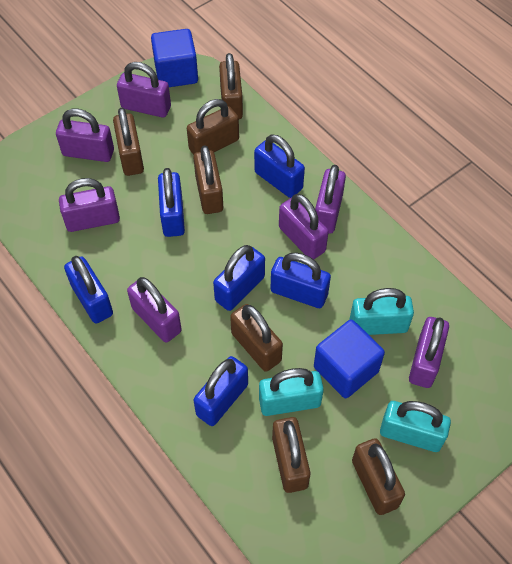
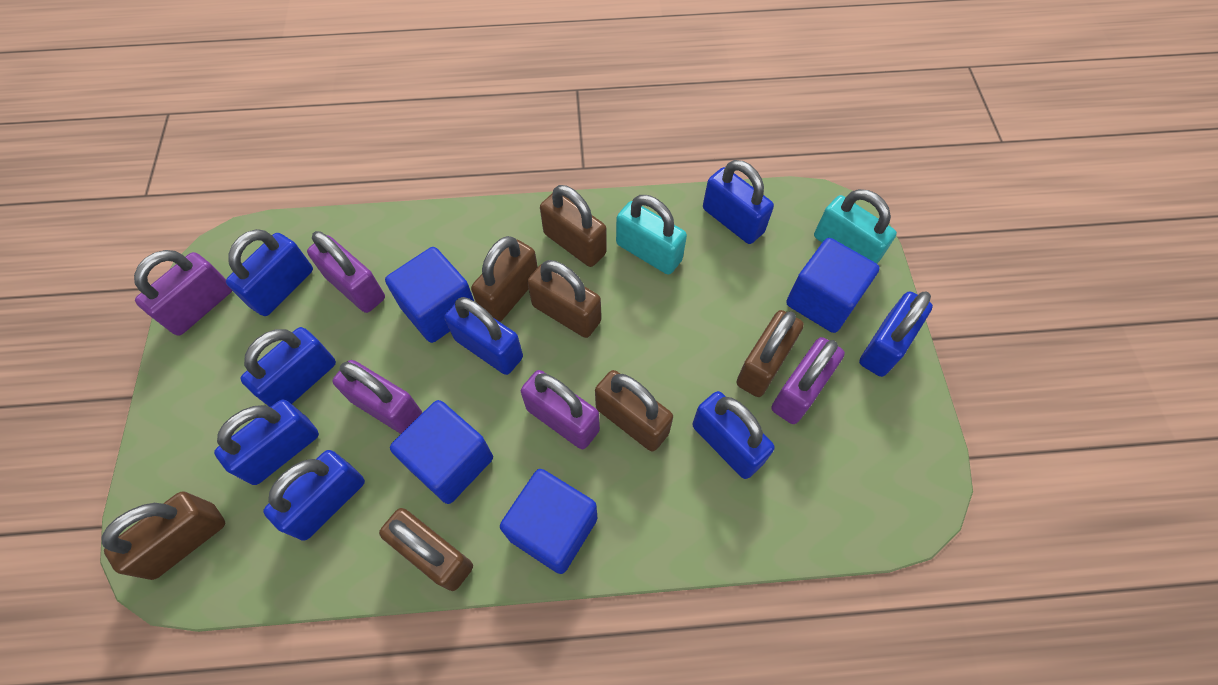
blue cube: [151,29,198,87] [314,320,385,398] = 2 -> [385,247,474,343] [390,400,493,504] [500,469,597,574] [786,238,880,333] = 4
blue padlock: [64,256,113,324] [158,168,185,237] [194,356,248,426] [213,245,265,311] [254,135,305,198] [270,253,331,308] = 6 -> [214,400,319,485] [226,229,313,316] [240,327,336,407] [263,450,365,541] [444,297,523,375] [692,391,775,479] [703,160,774,244] [859,291,933,377] = 8
purple padlock: [56,109,114,162] [59,178,120,232] [117,62,171,118] [127,277,182,342] [279,194,329,259] [315,165,346,234] [409,317,449,388] = 7 -> [134,250,232,336] [307,231,385,313] [332,360,422,434] [521,370,600,449] [772,337,845,424] = 5
turquoise padlock: [259,368,324,416] [350,288,414,335] [380,401,451,452] = 3 -> [616,195,687,275] [814,189,897,263] = 2

